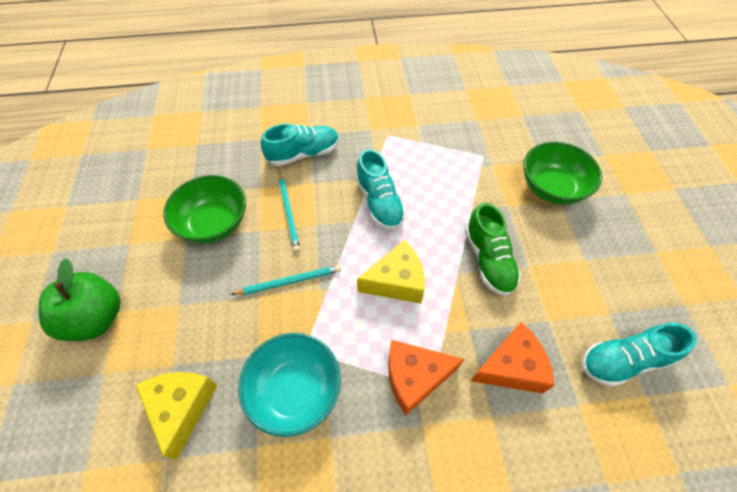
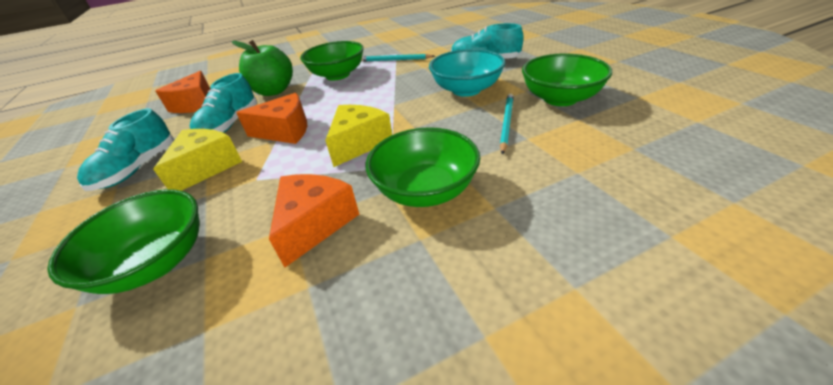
green bowl: [163,175,246,244] [523,142,602,205] = 2 -> [47,189,199,294] [300,41,364,81] [365,127,480,207] [522,53,612,106] = 4
green shoe: [465,203,521,296] = 1 -> none = 0
orange cheese: [388,340,464,415] [471,322,555,393] = 2 -> [155,71,211,113] [236,93,308,144] [269,174,359,268] = 3

